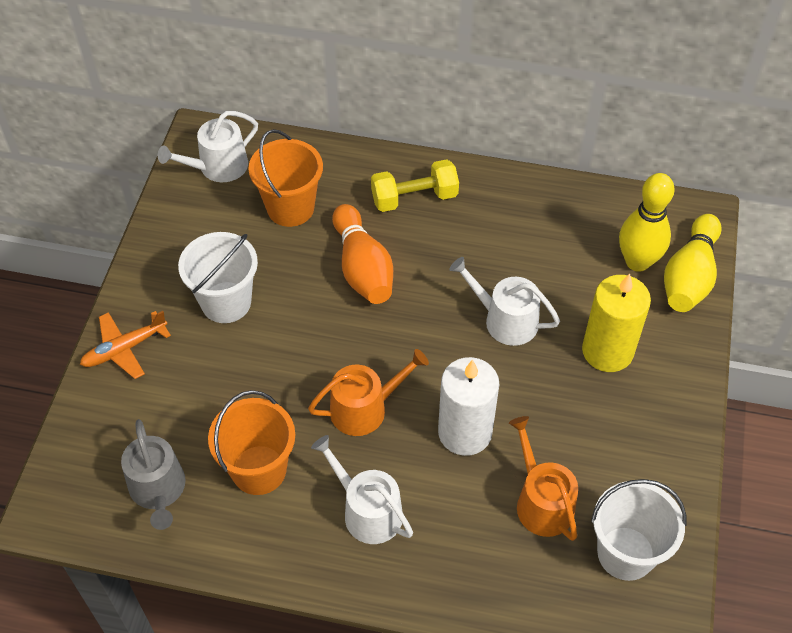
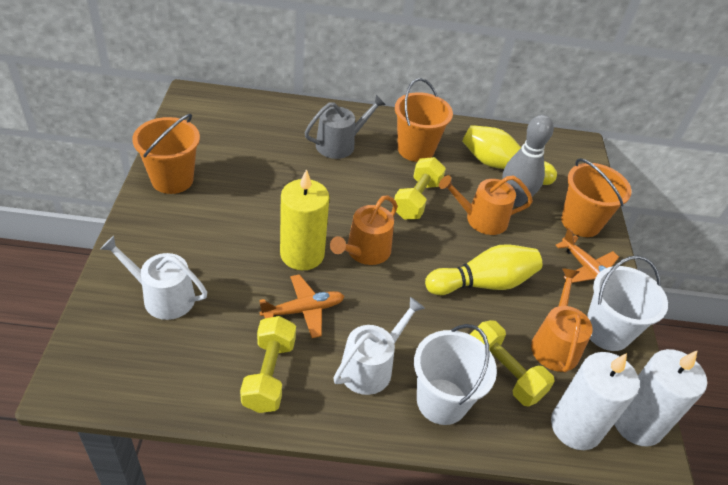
grey bowling pin: none = 0 -> [502,115,554,207] = 1
orange bowling pin: [332,204,393,304] = 1 -> none = 0
orange bucket: [208,390,295,495] [248,129,323,227] = 2 -> [132,114,200,194] [395,78,453,162] [561,158,631,237] = 3
orange plane: [80,311,171,379] = 1 -> [259,274,344,338] [555,228,619,283] = 2
orange watering can: [308,349,429,436] [509,416,578,541] = 2 -> [330,195,398,265] [439,175,533,235] [531,268,593,372] = 3
white candle: [438,357,499,456] = 1 -> [551,352,639,450] [614,349,707,446] = 2
white watering can: [158,111,258,182] [311,435,413,544] [449,257,560,346] = 3 -> [101,236,207,320] [333,297,425,395] = 2
yellow dumbbell: [371,159,459,212] = 1 -> [240,316,296,413] [394,157,446,219] [470,320,555,407] = 3

